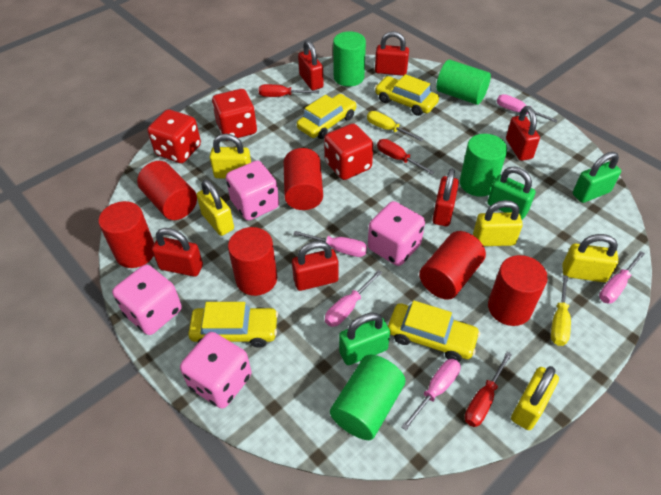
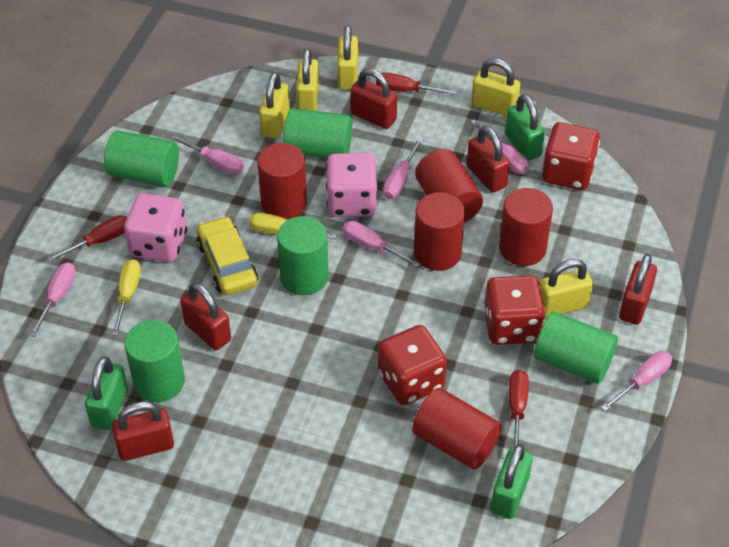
green cylinder: [330,355,406,440] [333,31,366,87] [436,60,491,105] [460,134,507,197] = 4 -> [104,130,179,187] [124,320,185,402] [277,216,329,295] [284,108,352,158] [534,311,618,383] = 5
pink dice: [112,264,182,335] [180,332,252,409] [226,161,279,221] [368,201,425,266] = 4 -> [124,193,187,262] [326,153,378,217] = 2
pink screwdriver: [293,231,367,257] [325,270,382,327] [401,359,461,431] [497,94,558,123] [599,251,645,304] = 5 -> [29,262,76,337] [170,135,244,175] [342,221,421,268] [383,138,423,200] [470,119,529,174] [601,351,672,412] = 6
red cylinder: [98,201,154,268] [137,161,197,220] [228,227,277,296] [284,148,323,210] [419,231,486,300] [488,255,548,326] = 6 -> [257,143,307,219] [412,388,502,469] [414,192,465,271] [415,149,483,223] [499,188,553,266] = 5
red padlock: [152,228,203,277] [292,241,338,291] [298,40,324,90] [375,31,409,76] [433,168,459,226] [506,106,540,161] = 6 -> [112,401,174,461] [181,283,231,350] [351,68,397,129] [467,126,510,193] [619,254,657,325] = 5
yellow car: [188,302,278,348] [297,94,357,139] [375,74,439,116] [388,300,480,362] = 4 -> [197,216,258,295] = 1

